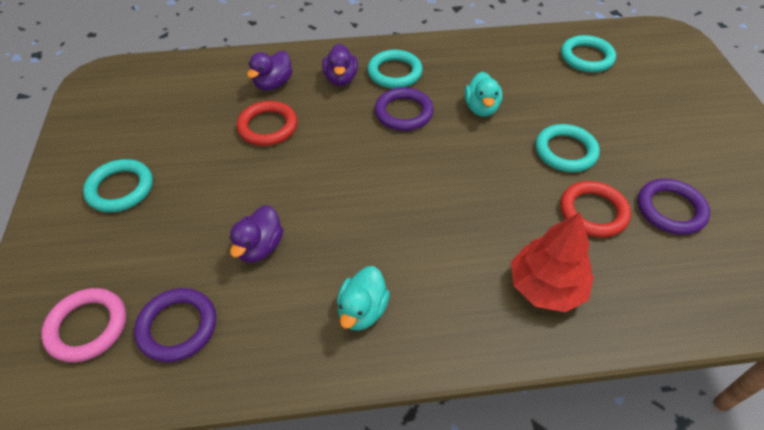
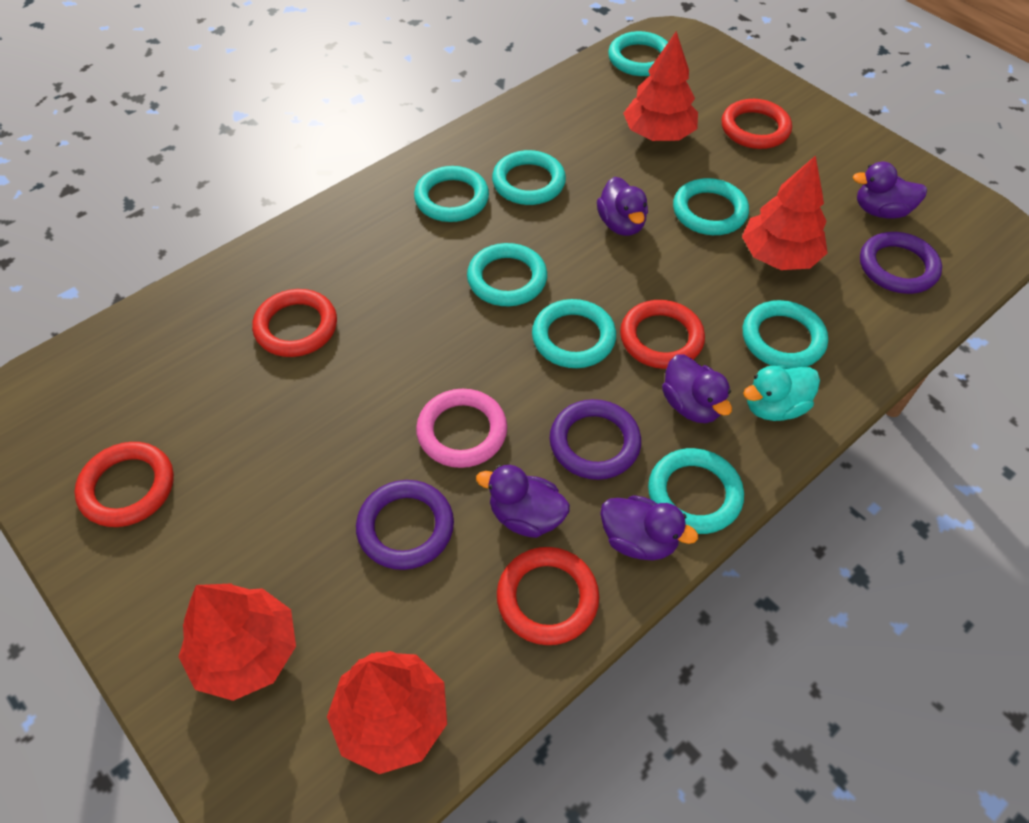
purple duck: [229,205,283,263] [247,51,292,91] [322,44,358,86] = 3 -> [476,465,570,538] [597,177,648,236] [601,495,698,560] [662,355,732,423] [852,162,927,218] = 5
red ring: [236,101,298,146] [560,181,631,237] = 2 -> [75,442,174,527] [252,289,337,357] [497,547,599,645] [620,300,705,369] [722,99,792,149] = 5
red tree: [511,212,594,312] = 1 -> [179,584,296,701] [327,651,447,774] [623,31,698,141] [742,155,828,270] = 4
turquoise duck: [337,266,390,331] [464,72,502,117] = 2 -> [743,365,820,421] = 1
turquoise ring: [83,159,153,212] [367,50,423,89] [535,124,600,172] [561,35,616,72] = 4 -> [414,166,489,222] [467,243,547,306] [492,150,566,205] [532,299,616,368] [608,31,668,76] [648,448,744,534] [673,178,749,235] [743,300,828,369] = 8

